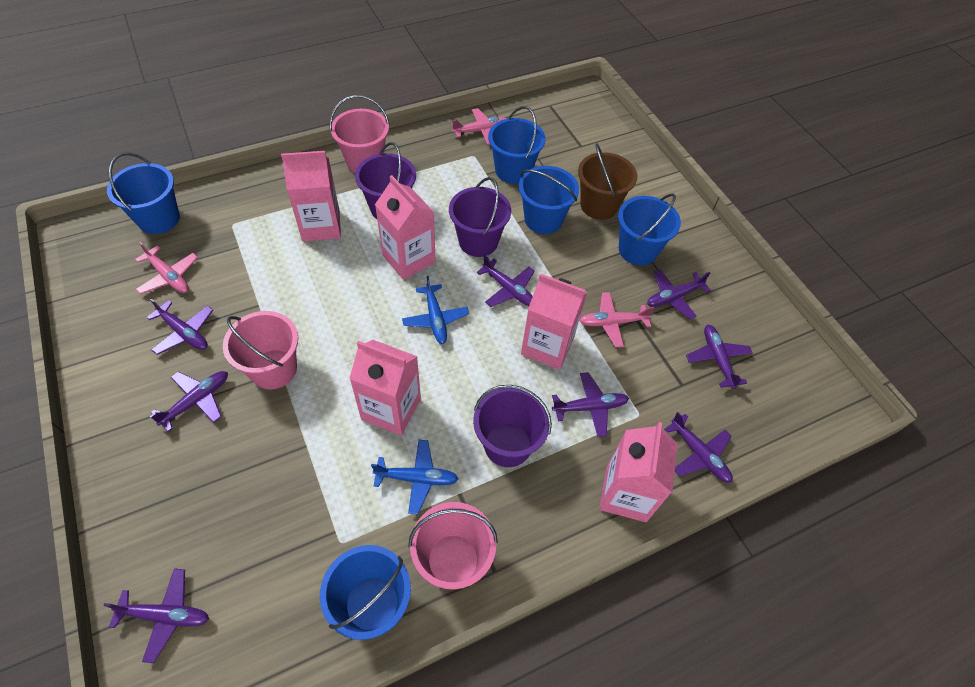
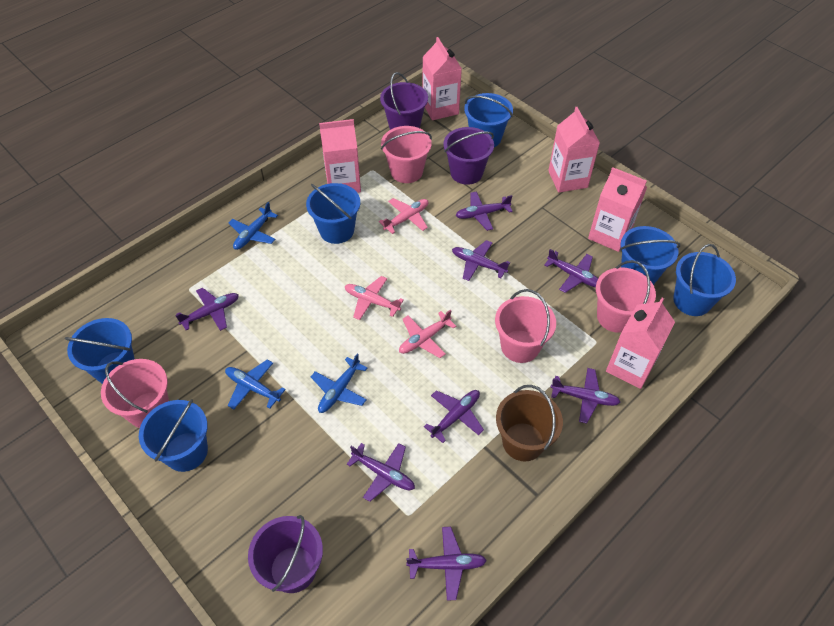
blue bucket: [107,153,180,234] [320,545,411,640] [488,106,546,184] [519,166,579,234] [618,194,681,265] = 5 -> [65,318,135,384] [139,399,208,472] [306,183,360,244] [464,93,513,147] [620,226,680,285] [673,244,736,316] = 6
blue plane: [371,440,459,514] [402,276,469,344] = 2 -> [225,359,286,409] [229,202,278,250] [311,353,367,413] = 3
pink bucket: [223,311,298,389] [329,95,389,173] [408,502,498,590] = 3 -> [101,359,169,428] [381,126,432,183] [495,289,556,363] [596,260,656,333] = 4

